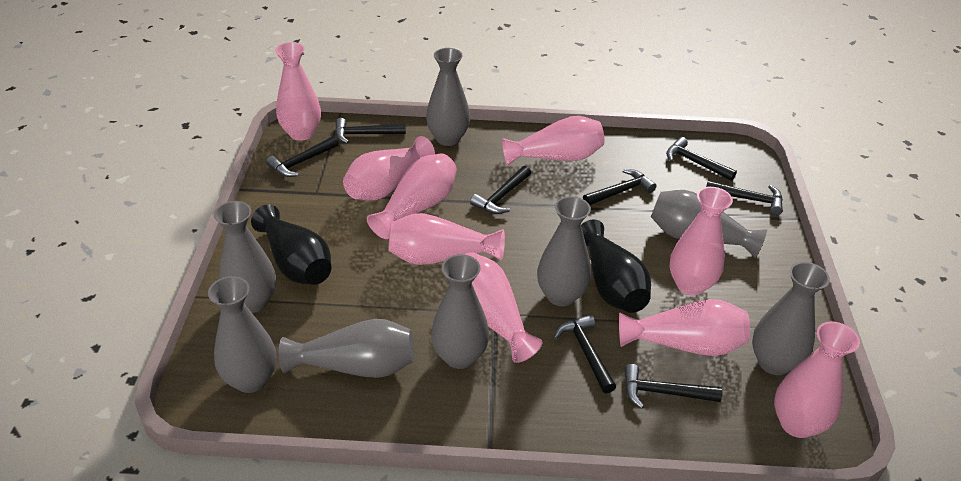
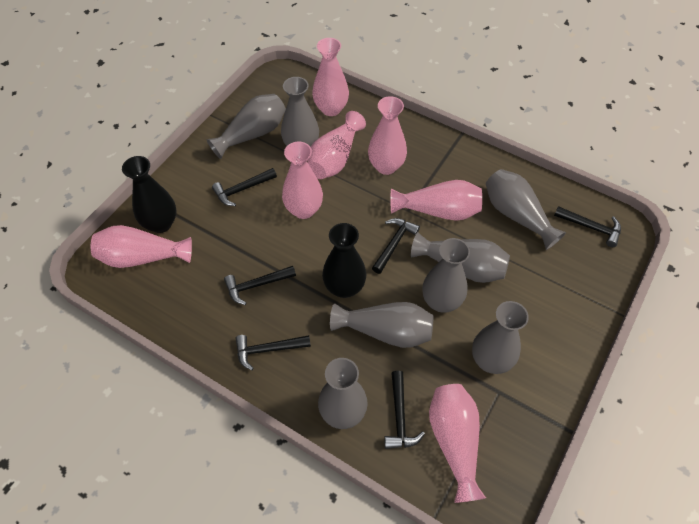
black hammer: [266,136,339,177] [335,118,406,144] [470,166,531,214] [554,314,616,394] [583,169,657,205] [624,364,722,409] [666,137,737,181] [706,181,783,215] = 8 -> [212,168,277,206] [224,266,296,305] [235,335,311,371] [372,218,420,274] [384,371,425,449] [554,206,621,247] = 6
pink vase: [275,42,321,141] [343,136,435,200] [367,153,457,239] [389,213,505,265] [464,252,542,363] [502,116,605,166] [619,299,750,356] [670,187,733,295] [774,322,860,438] = 9 -> [91,225,192,268] [282,142,323,219] [307,111,366,179] [312,38,349,116] [368,96,407,175] [390,180,482,221] [429,384,486,503] = 7

